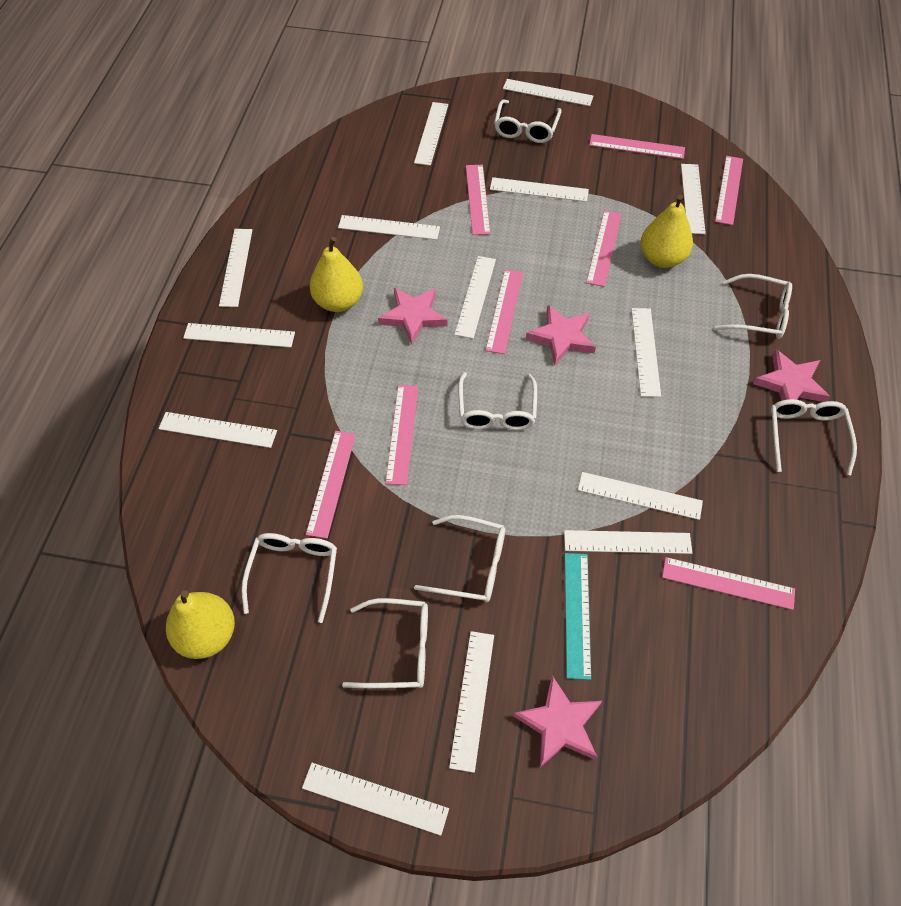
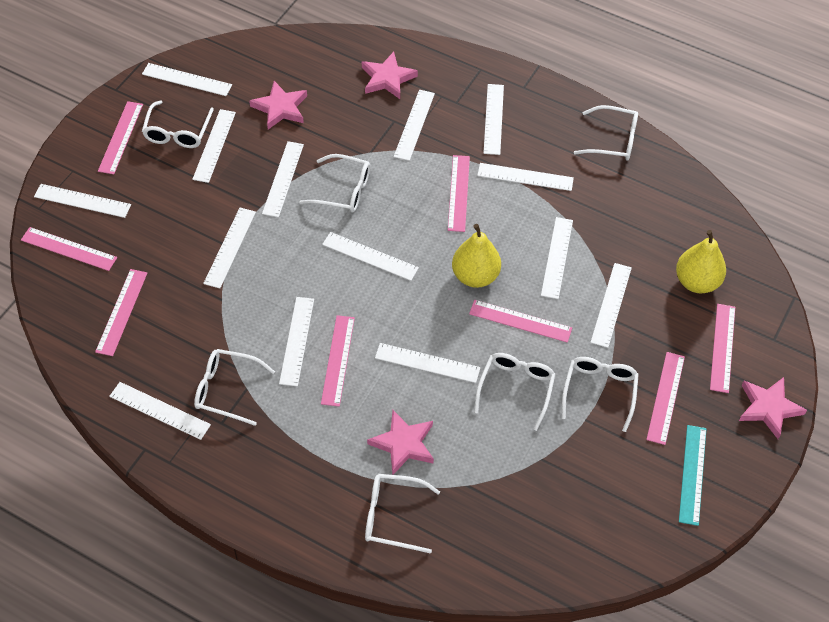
yellow pear: [166,590,235,659] [310,237,363,312] [641,194,693,268] = 3 -> [452,224,501,288] [676,230,726,293] = 2

